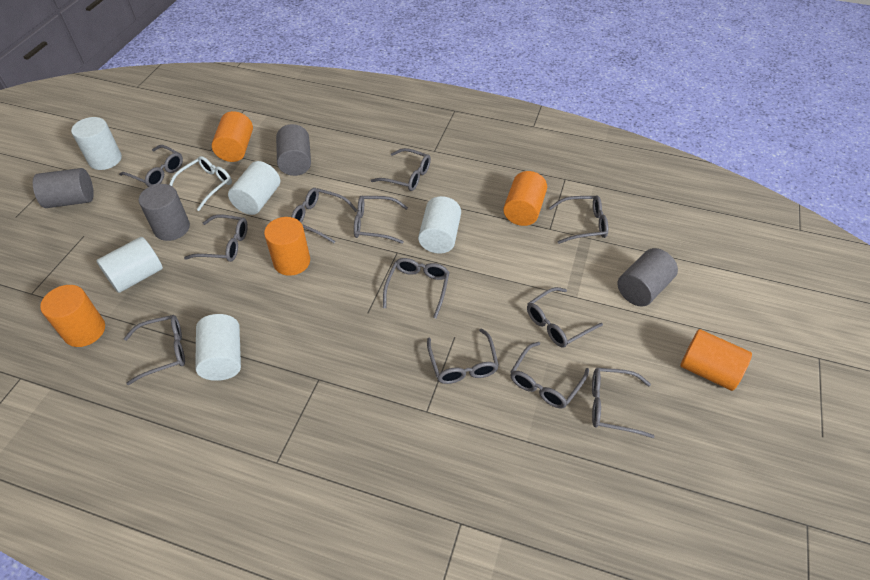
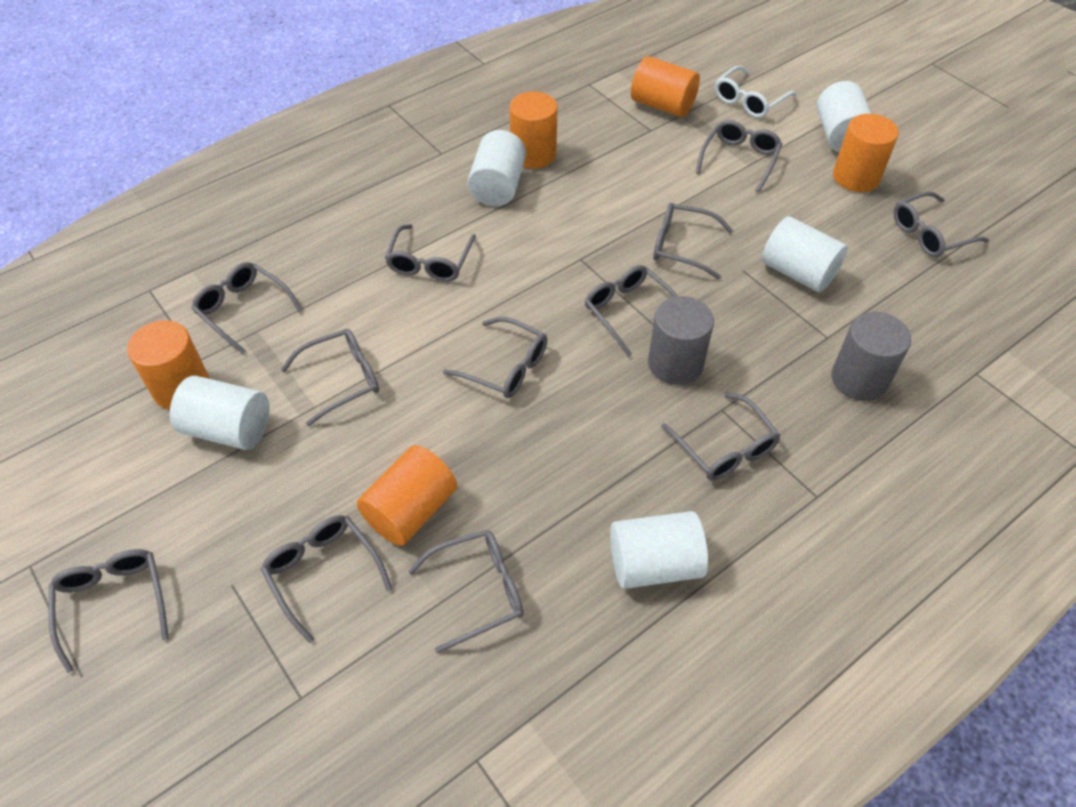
grey cylinder: [33,168,94,208] [139,184,190,241] [276,124,311,176] [617,248,678,307] = 4 -> [648,296,714,385] [832,312,911,401] = 2

